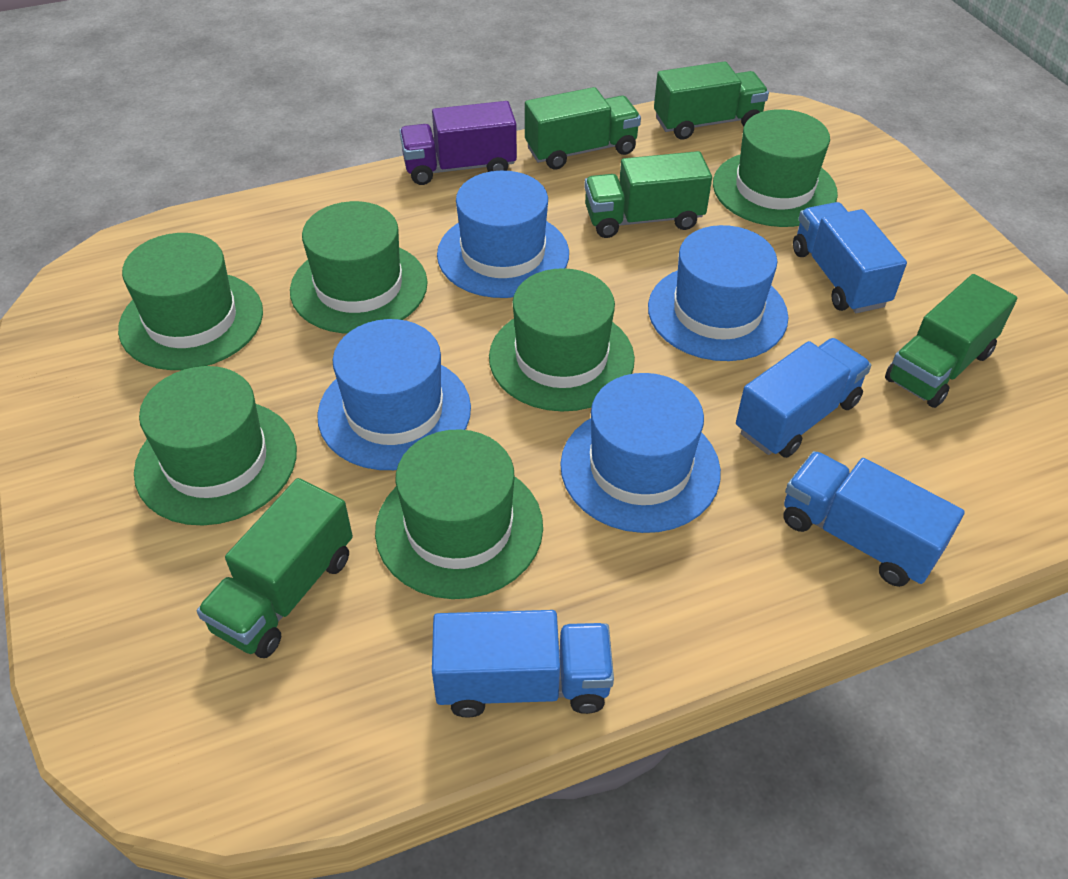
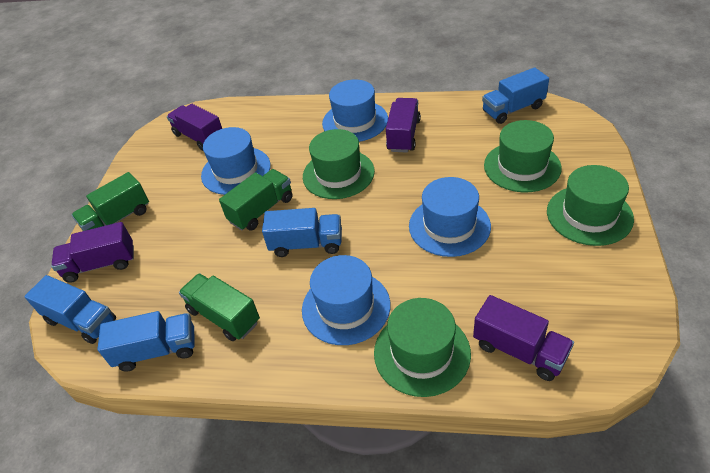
green hat: [118,233,263,370] [134,366,297,525] [290,201,428,334] [375,429,543,599] [489,268,635,411] [713,109,838,227] = 6 -> [303,129,375,199] [374,298,471,397] [484,120,562,192] [547,165,634,246] = 4
green truck: [197,478,353,658] [525,87,641,169] [584,151,712,238] [654,61,769,139] [885,274,1017,408] = 5 -> [72,172,149,231] [179,273,260,341] [219,169,293,231] = 3
purple truck: [399,101,517,185] = 1 -> [51,222,134,283] [167,104,222,151] [386,98,421,152] [473,295,574,381] = 4

